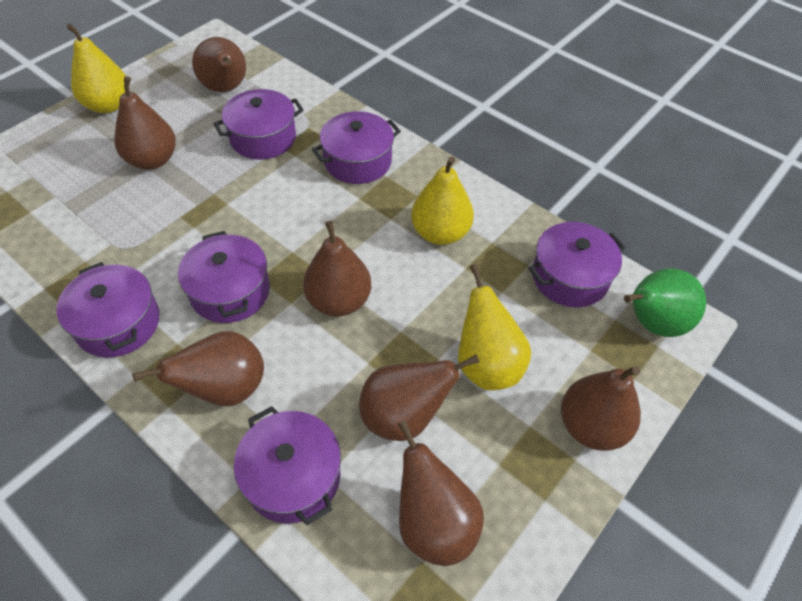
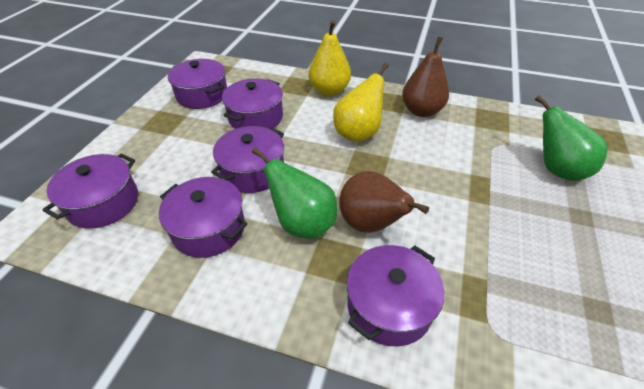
brown pear: [114,76,176,170] [132,331,264,406] [192,37,246,92] [303,221,371,317] [359,354,479,441] [397,420,484,566] [561,366,641,451] = 7 -> [339,171,429,233] [402,36,449,117] = 2
green pear: [624,268,706,337] = 1 -> [252,147,337,239] [534,95,607,181] = 2
yellow pear: [66,23,126,113] [411,157,474,245] [458,264,532,390] = 3 -> [309,20,351,96] [333,63,389,142] = 2

